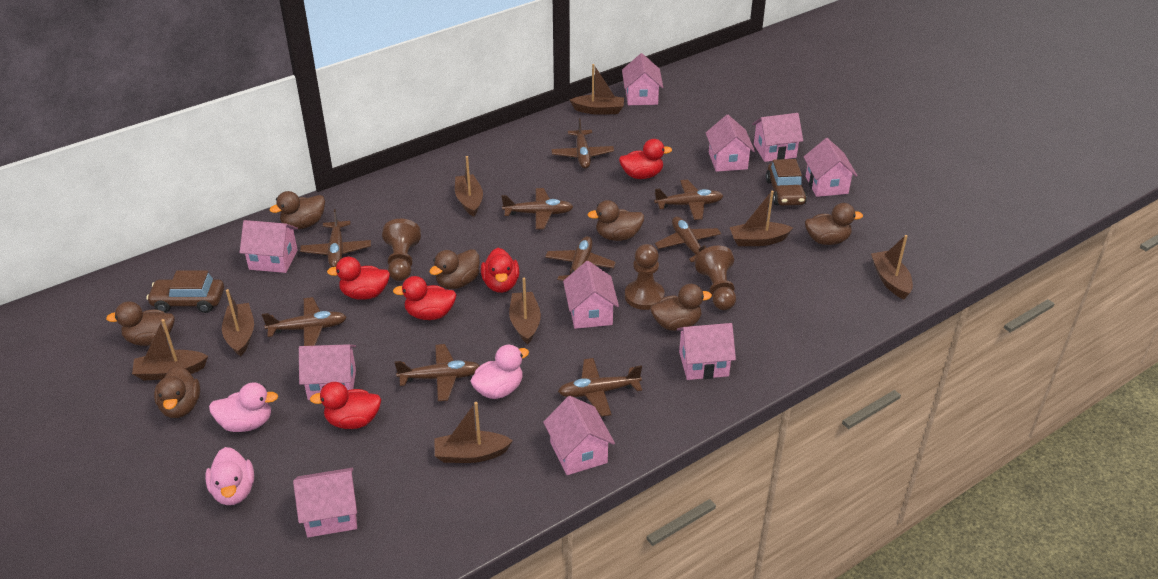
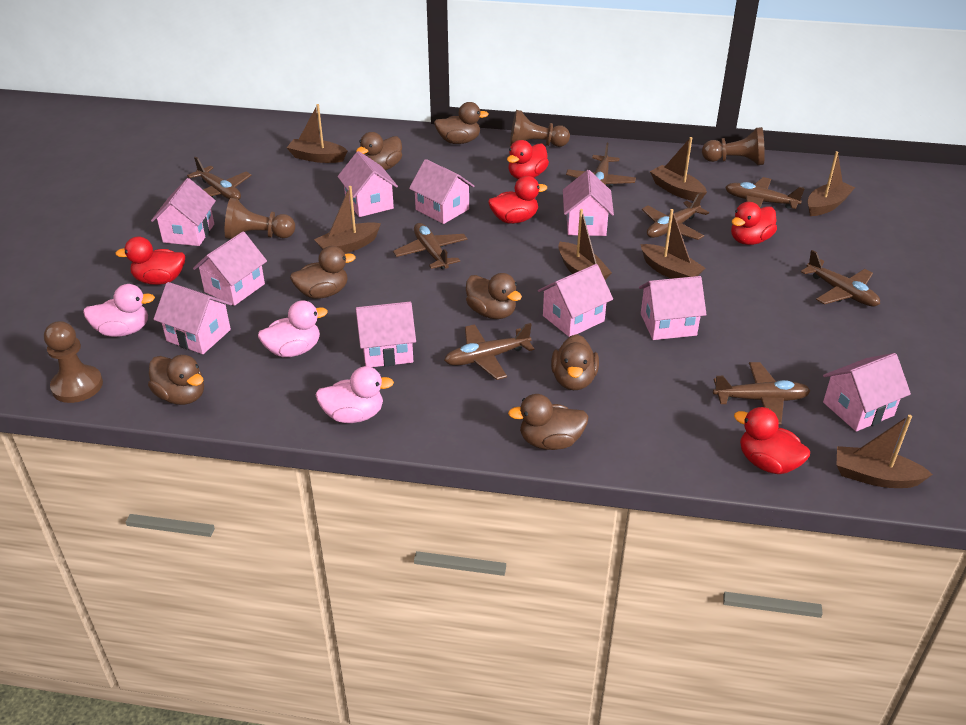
brown boat: [132,319,208,380] [222,289,254,356] [434,402,513,463] [455,156,483,217] [509,278,541,344] [570,64,624,115] [730,190,793,246] [871,235,913,299] = 8 -> [286,104,347,163] [314,186,381,253] [558,209,612,280] [640,209,705,279] [650,137,707,201] [807,151,855,216] [837,415,933,488] = 7
brown car: [146,271,224,313] [766,159,807,206] = 2 -> none = 0
brown pawn: [382,219,421,281] [625,244,665,310] [694,246,736,310] = 3 -> [44,321,103,403] [225,198,295,239] [510,110,570,147] [702,127,765,165] = 4
brown plane: [262,297,347,346] [300,209,371,267] [395,344,479,401] [502,188,573,229] [545,236,616,281] [551,118,614,169] [558,358,642,417] [654,180,723,220] [655,217,721,262] = 9 -> [187,156,252,200] [393,223,468,269] [444,323,534,380] [566,143,636,187] [642,192,709,240] [713,362,810,425] [725,177,805,209] [801,250,880,307] = 8

